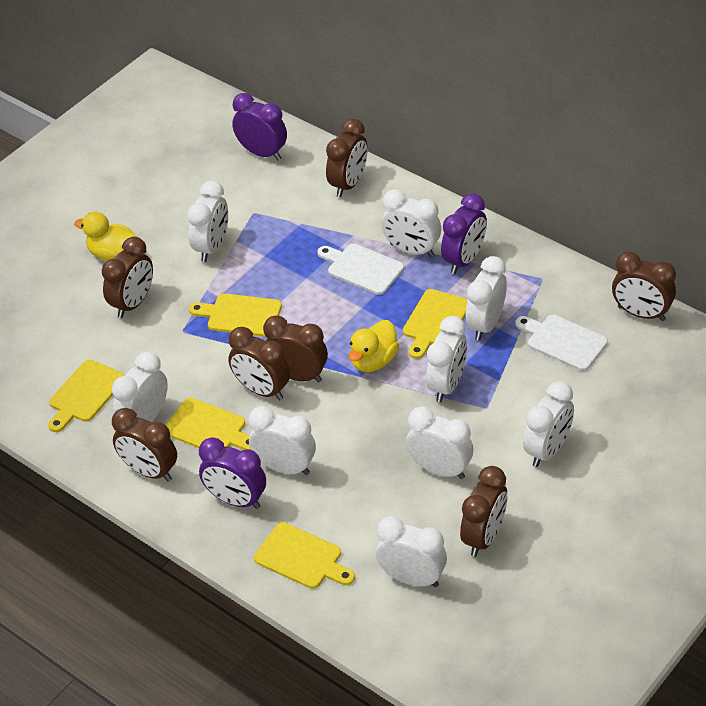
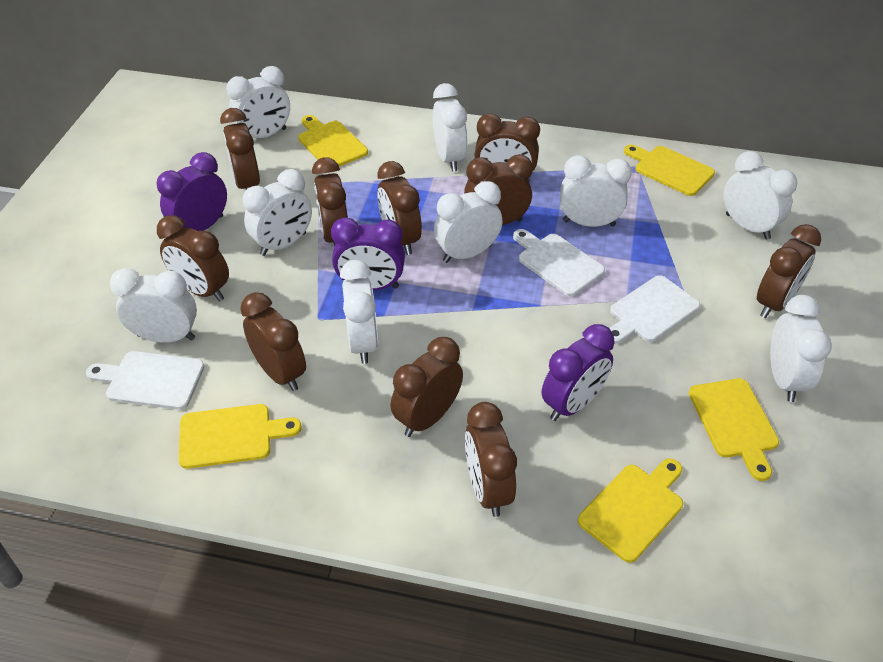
brown clock: [102,237,153,318] [112,408,177,482] [228,327,290,400] [263,315,328,383] [326,119,368,197] [460,466,507,557] [612,252,676,321] = 7 -> [157,215,229,301] [220,108,260,190] [240,292,306,391] [312,157,348,247] [377,161,422,255] [391,337,463,437] [464,154,533,225] [465,402,517,517] [474,113,540,182] [757,224,821,318] = 10
white cutting board: [317,244,404,295] [516,315,608,371] = 2 -> [86,351,205,410] [513,229,605,296] [609,275,700,344] = 3
yellow duck: [74,212,137,261] [348,320,399,372] = 2 -> none = 0

